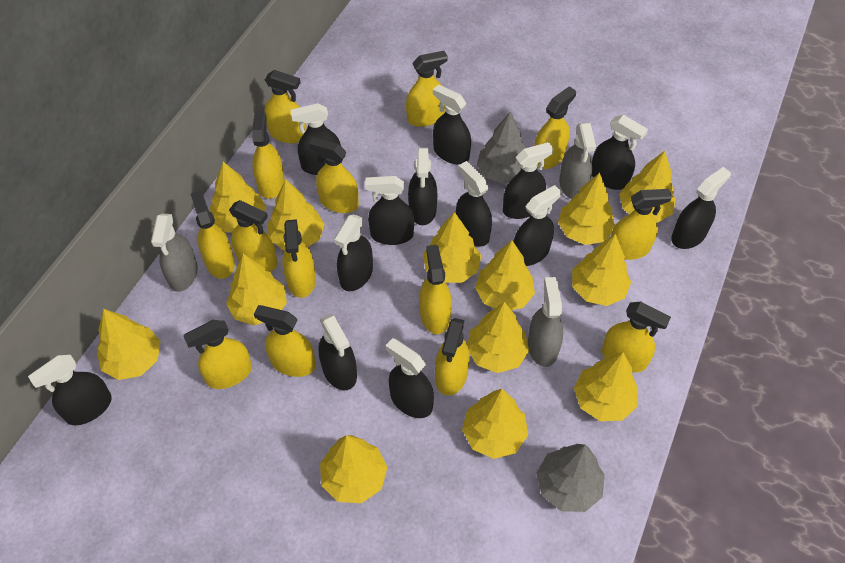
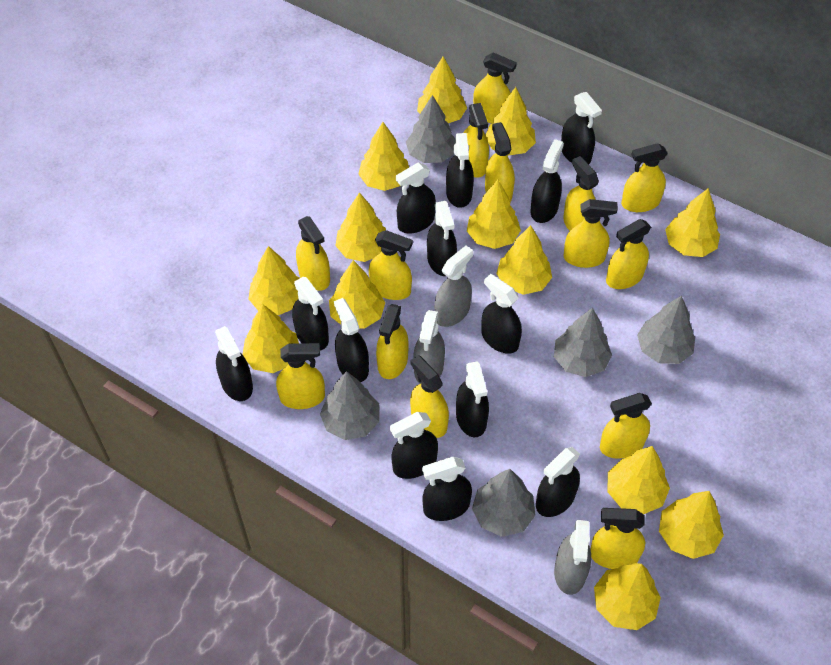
grey tree: [477,112,527,184] [537,444,605,512] = 2 -> [320,371,380,440] [406,95,456,163] [472,469,536,537] [554,308,612,377] [637,296,695,364] = 5

